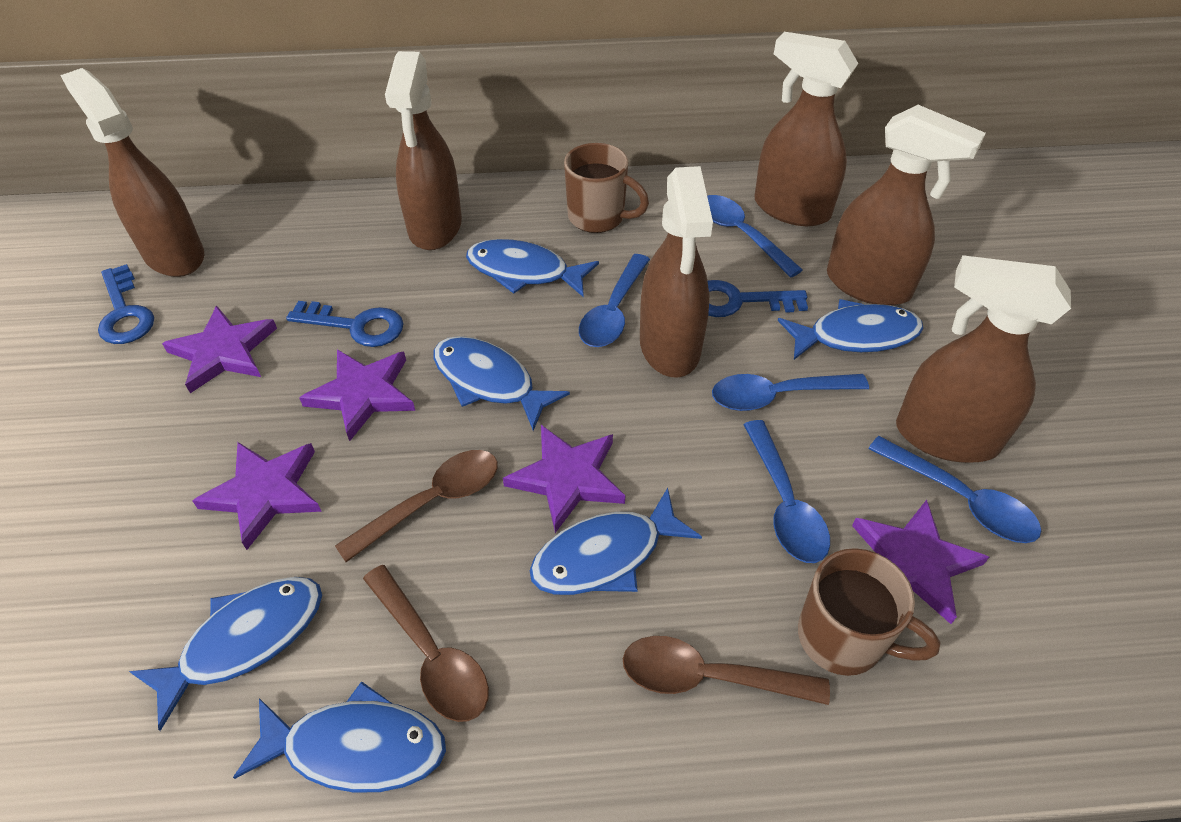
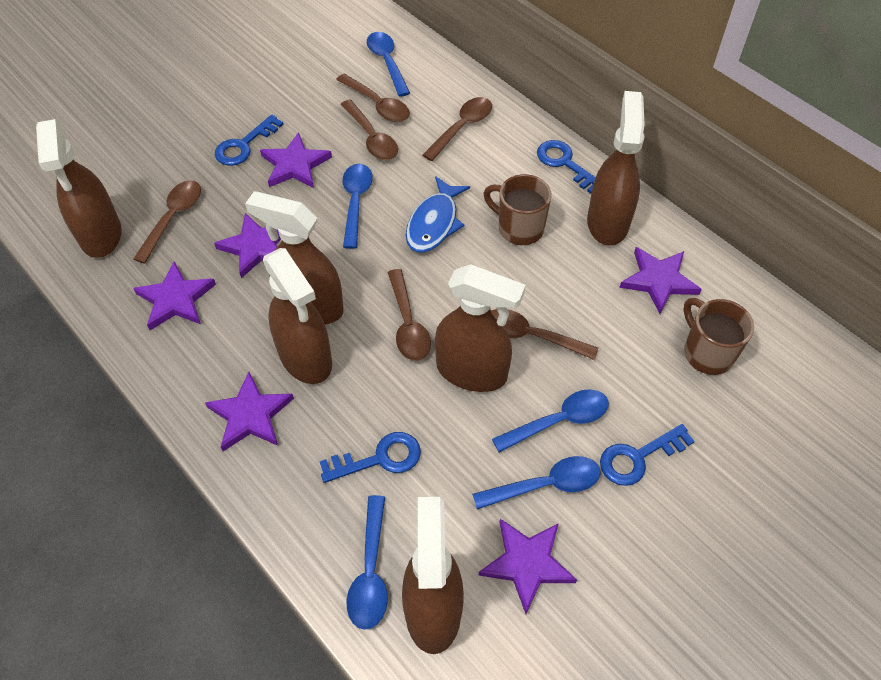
blue fish: [129,577,322,731] [233,681,446,793] [433,336,570,431] [466,239,599,297] [530,488,702,595] [778,299,923,360] = 6 -> [406,176,470,253] = 1
blue key: [98,264,154,344] [286,301,404,347] [707,280,808,317] = 3 -> [215,114,283,166] [320,432,421,483] [537,140,596,193] [600,424,695,486] = 4
brown spoon: [335,450,498,562] [363,565,489,722] [623,636,830,705] = 3 -> [134,180,201,264] [336,74,410,122] [340,99,398,160] [388,269,431,361] [423,97,492,161] [491,309,598,360] = 6
purple star: [162,305,277,393] [192,442,322,550] [299,349,415,441] [503,425,625,533] [852,500,989,624] = 5 -> [133,261,216,330] [205,372,294,451] [214,213,281,278] [260,132,332,188] [479,519,577,614] [619,247,702,314] = 6

